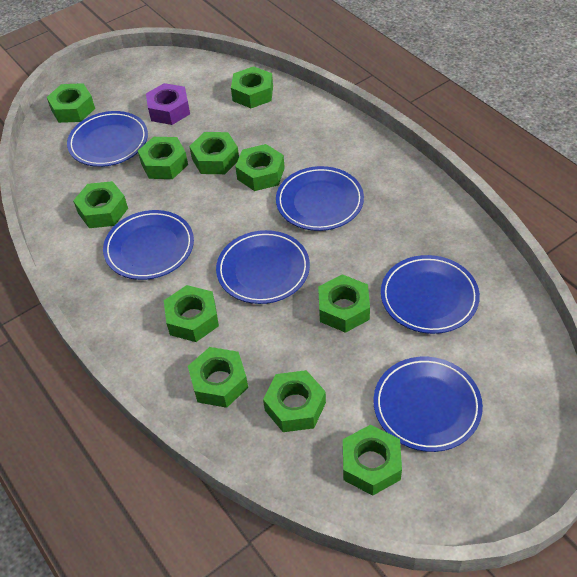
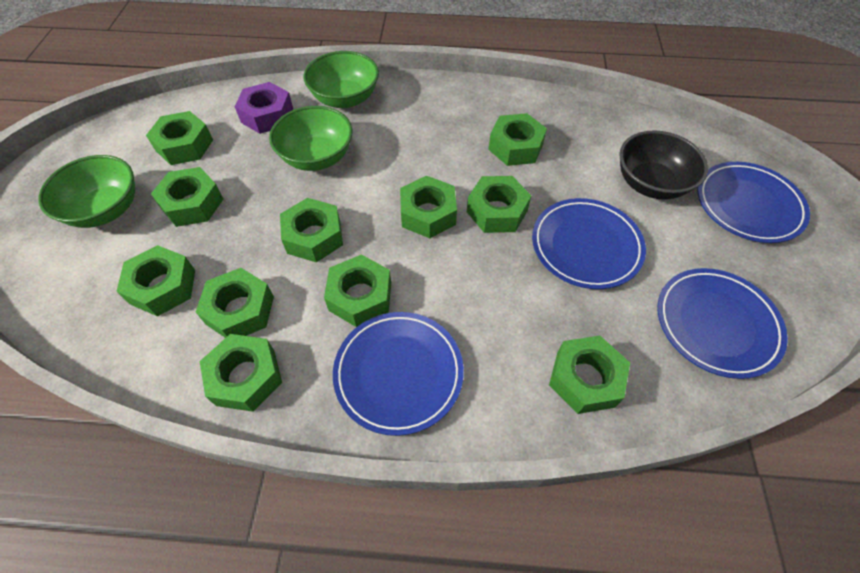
black bowl: none = 0 -> [619,130,708,200] = 1
blue plate: [67,111,148,167] [103,210,194,280] [216,230,310,304] [276,166,364,231] [374,357,483,452] [381,255,480,334] = 6 -> [333,312,464,436] [532,198,646,289] [657,268,788,379] [698,162,810,243] = 4
green bowl: none = 0 -> [38,155,135,228] [269,106,353,171] [304,51,379,108] = 3

